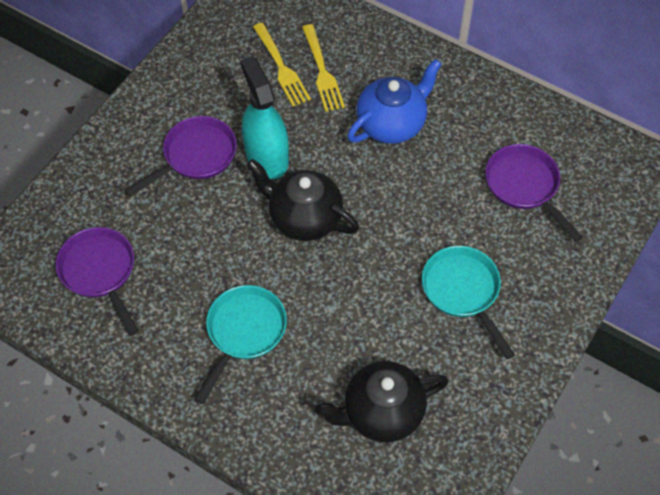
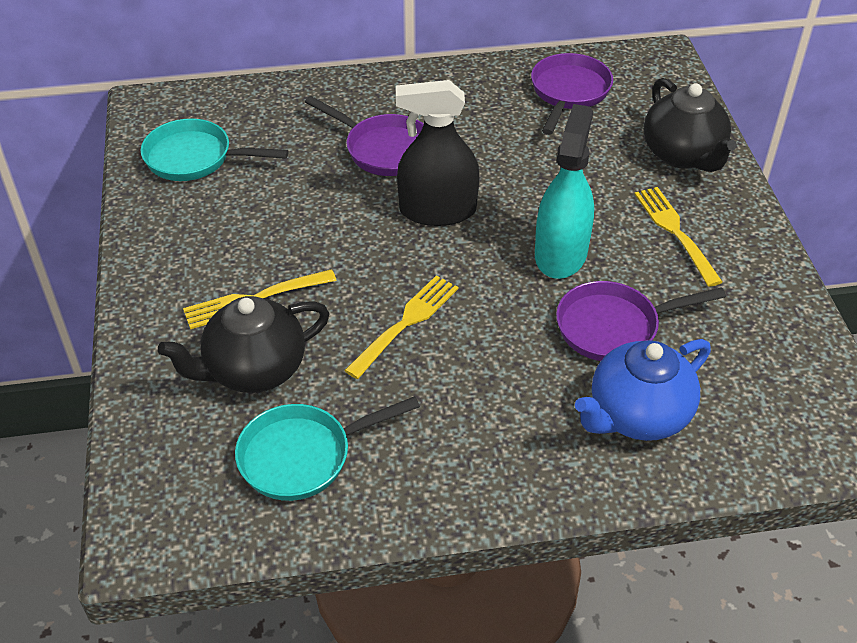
black spray bottle: none = 0 -> [396,80,480,226] = 1
yellow fork: [253,23,311,106] [302,24,345,112] = 2 -> [183,269,337,329] [344,275,458,379] [635,187,722,287] = 3

